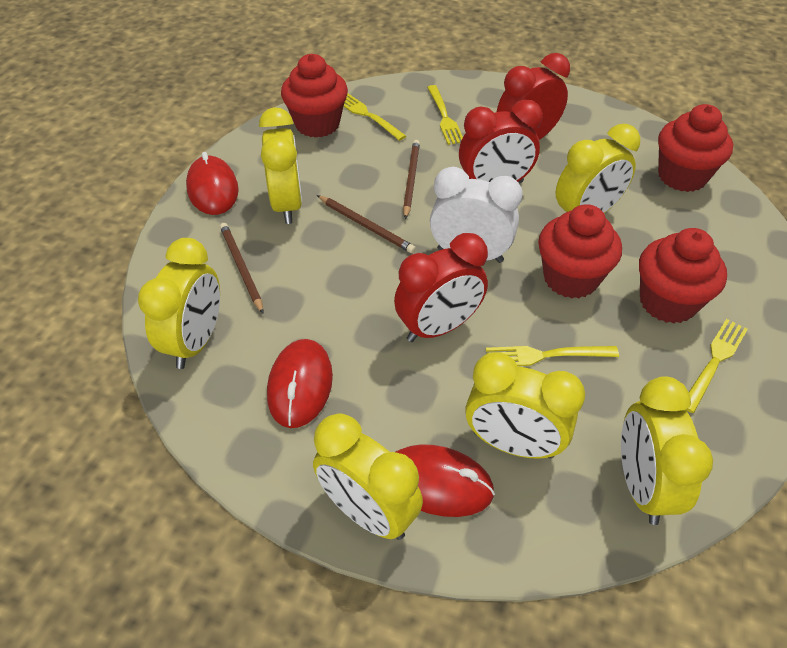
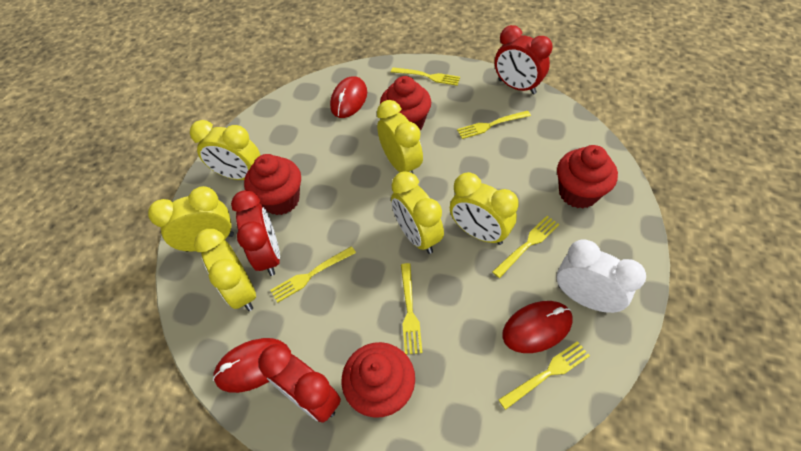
brown pencil: [220,223,263,314] [317,195,416,253] [403,140,420,219] = 3 -> none = 0
yellow fork: [344,93,406,141] [427,85,463,145] [486,346,619,366] [686,319,748,413] = 4 -> [270,246,356,303] [391,67,460,86] [401,263,423,355] [457,111,531,139] [492,216,560,278] [499,341,590,410] = 6

